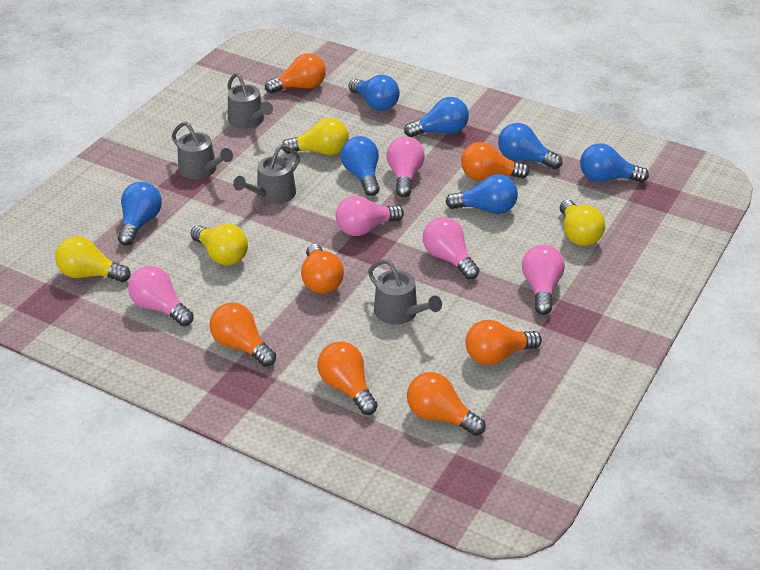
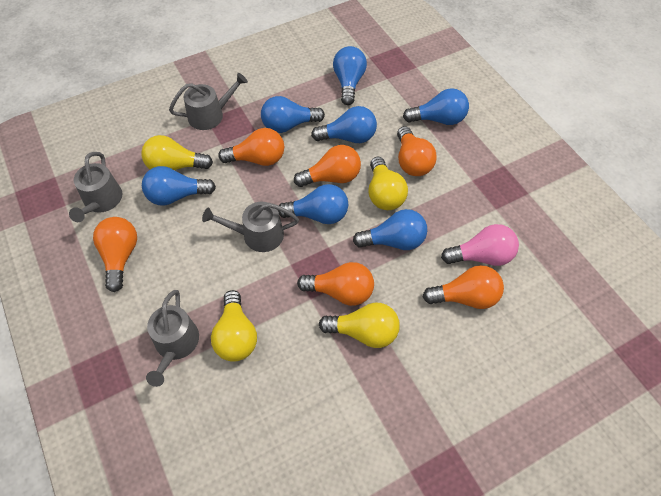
orange light bulb: [209,302,276,367] [265,53,326,93] [301,244,344,294] [317,342,378,415] [407,372,486,436] [461,142,530,181] [465,320,542,365] = 7 -> [93,217,137,292] [218,128,284,166] [294,145,361,187] [297,262,374,306] [397,126,436,176] [423,265,504,309] = 6
pink light bulb: [128,266,194,326] [336,196,404,236] [386,136,425,197] [423,217,479,279] [522,245,565,315] = 5 -> [441,224,519,266] = 1

